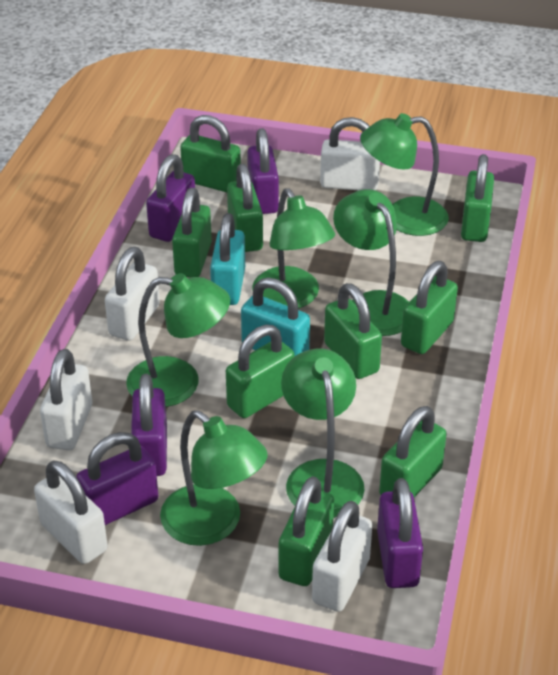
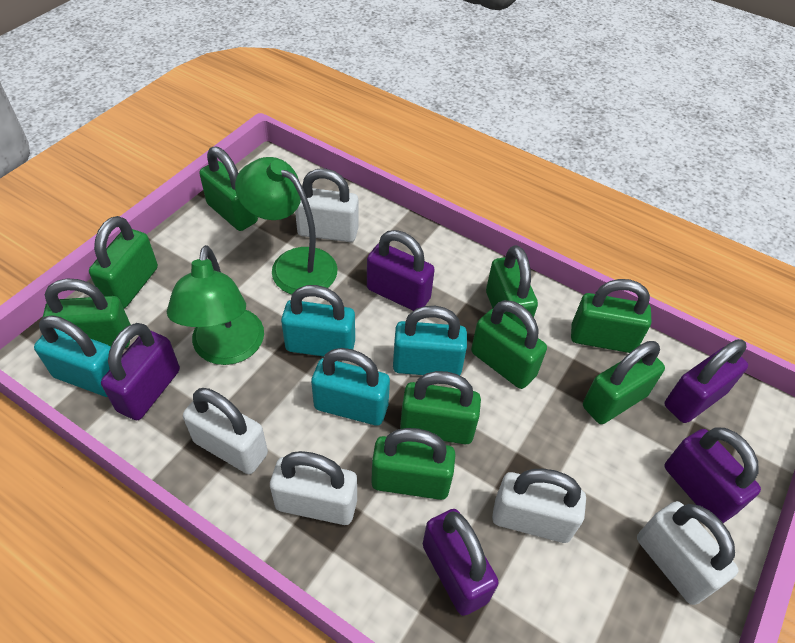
green lamp: [126,273,230,407] [160,411,267,546] [252,188,335,309] [281,349,365,518] [333,189,409,336] [360,113,449,236] = 6 -> [167,245,264,365] [235,157,337,294] = 2
turquoise padlock: [210,213,245,305] [241,278,310,356] = 2 -> [34,315,111,397] [281,285,355,357] [311,348,390,426] [393,306,467,375] = 4

